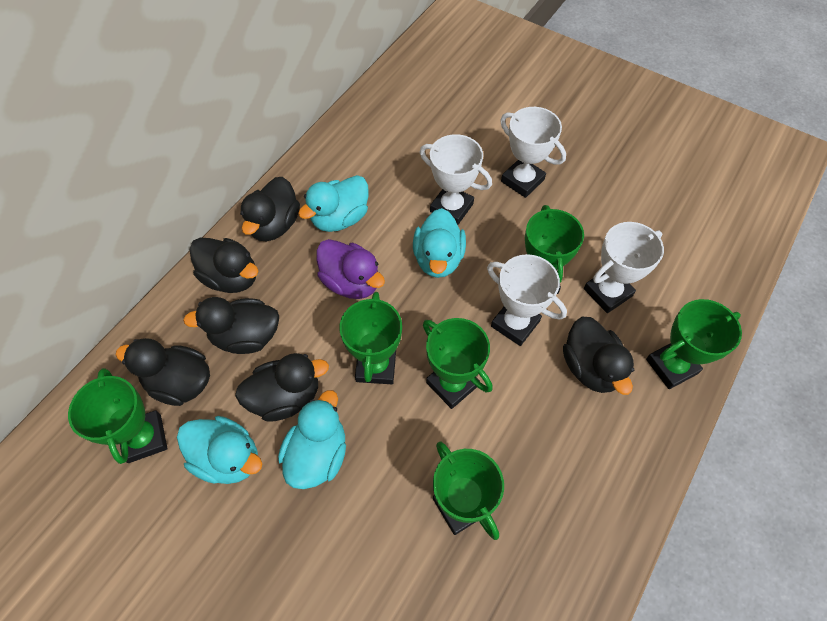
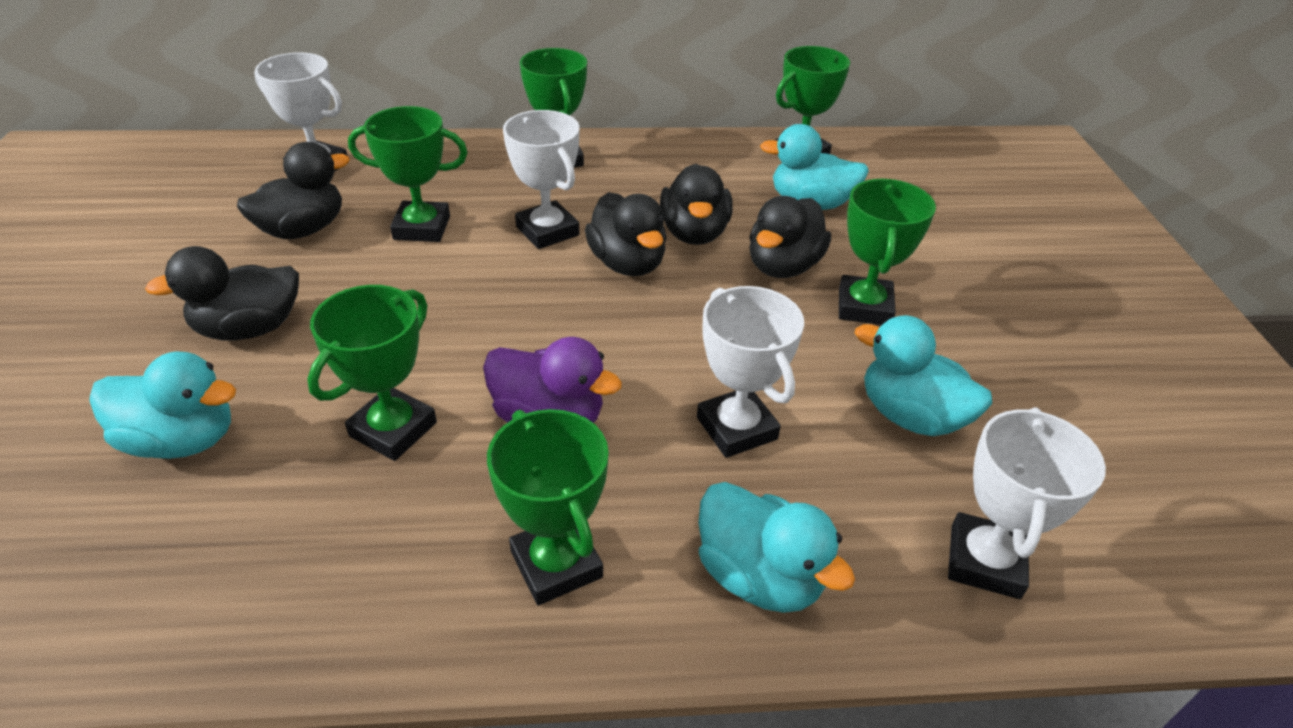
black duck: [116,338,210,406] [183,297,279,354] [190,238,259,293] [235,353,329,422] [240,177,300,241] [563,317,634,395] = 6 -> [145,246,299,340] [237,142,350,239] [585,192,667,276] [660,164,733,245] [749,196,831,278] = 5

